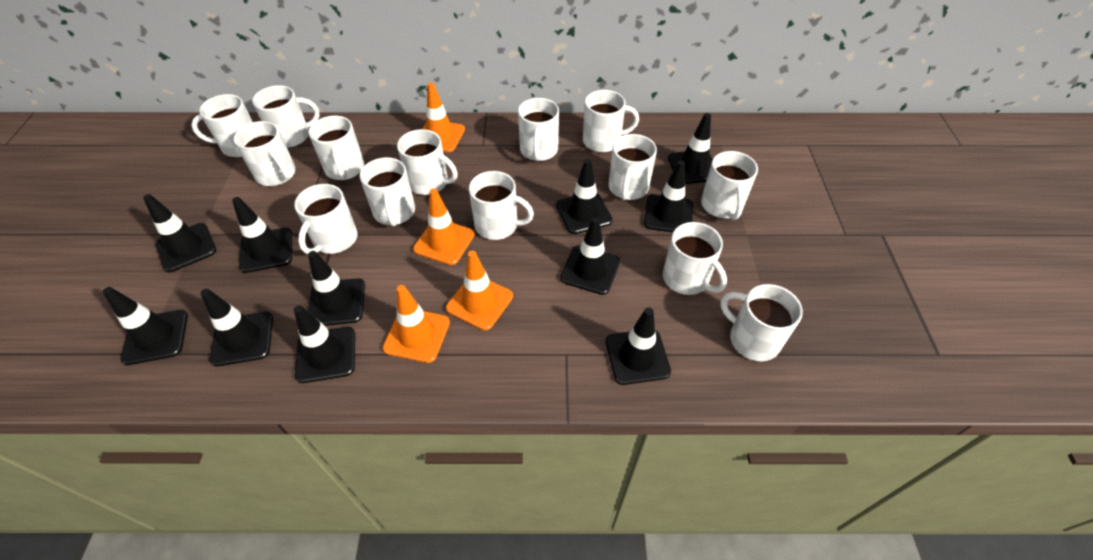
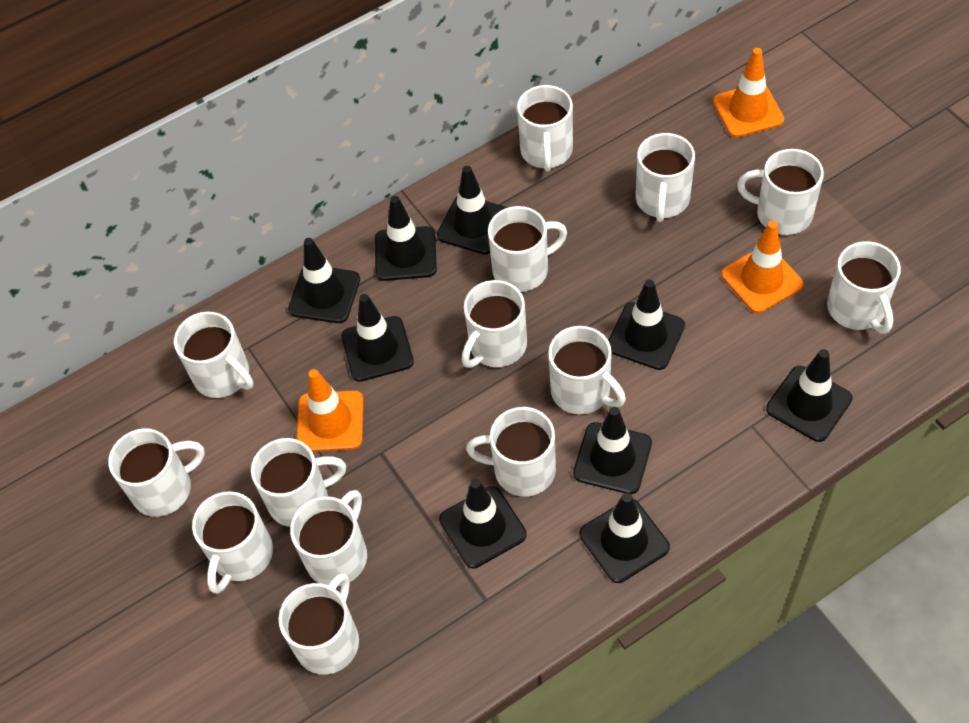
black traffic cone: [103,287,188,365] [143,194,216,272] [200,289,273,366] [232,197,292,273] [294,305,355,383] [308,251,365,326] [556,159,613,234] [560,217,620,295] [605,308,671,385] [644,160,693,233] [668,113,713,184] = 11 -> [288,238,360,323] [341,294,414,382] [375,196,437,281] [437,166,507,255] [439,479,527,568] [573,407,652,494] [580,493,670,583] [608,280,685,370] [766,349,852,442] = 9
orange traffic cone: [382,285,450,363] [413,188,475,265] [422,82,465,152] [446,250,513,331] = 4 -> [297,369,364,452] [713,48,784,138] [721,221,804,313] = 3

